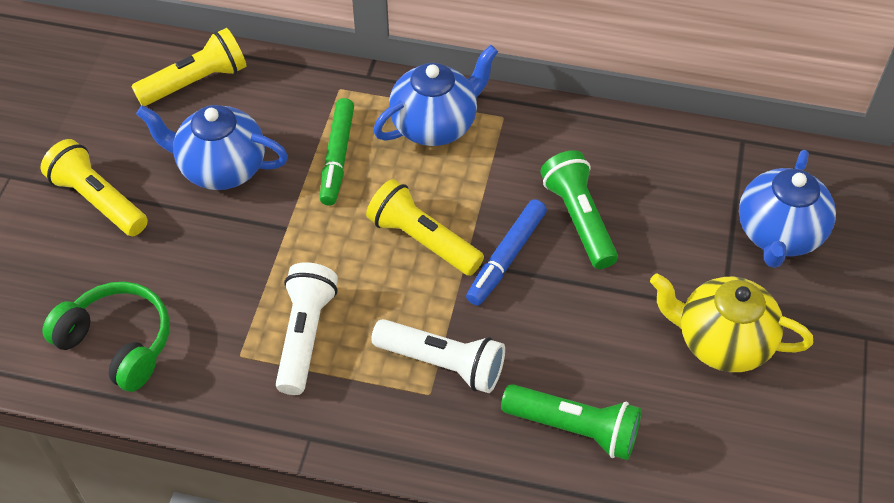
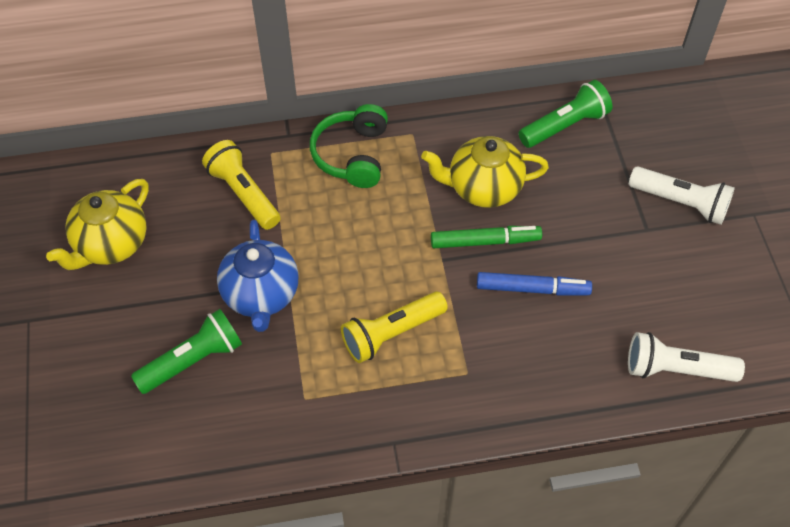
blue teapot: [136,105,288,190] [373,45,498,146] [739,150,836,268] = 3 -> [217,220,299,332] = 1
yellow flashlight: [41,139,148,236] [132,28,247,106] [366,179,484,276] = 3 -> [202,140,281,230] [341,291,448,363] = 2
yellow teapot: [650,274,813,372] = 1 -> [46,179,149,270] [421,136,549,208] = 2

